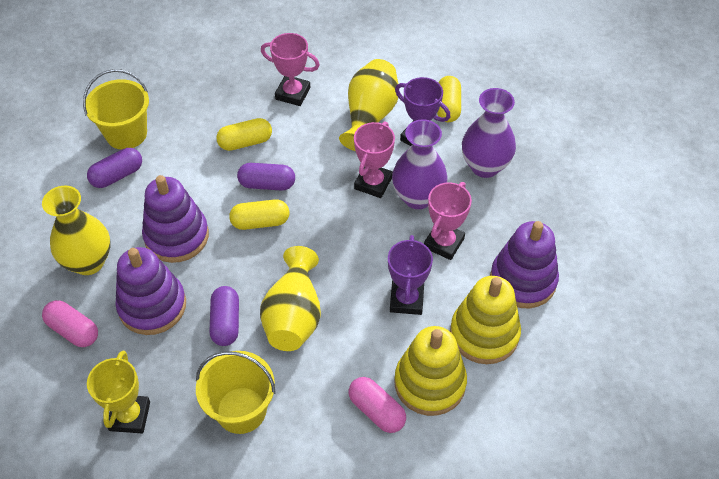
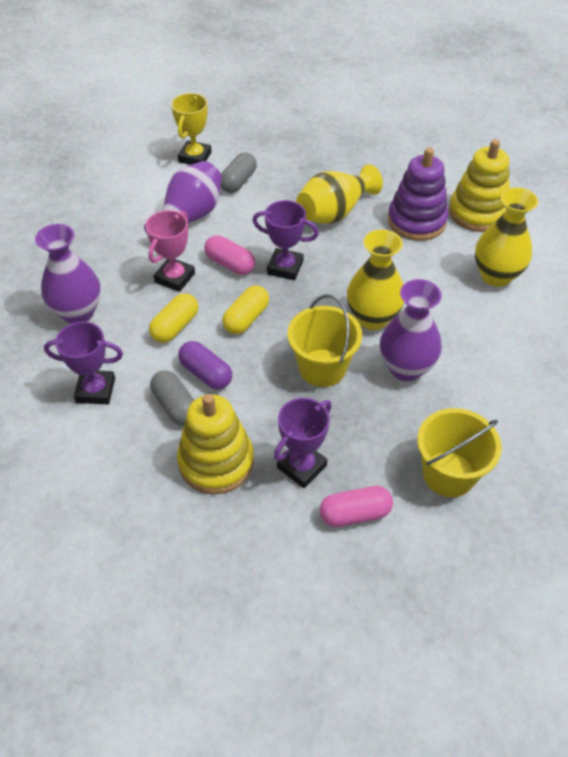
grey capsule: none = 0 -> [150,370,194,426] [221,152,257,193] = 2
pink trophy: [261,33,320,106] [354,121,395,198] [424,182,472,260] = 3 -> [146,210,195,292] = 1
purple capsule: [87,148,142,188] [209,286,239,346] [237,163,295,191] = 3 -> [178,341,232,389] = 1
purple stacking toy: [115,247,186,335] [142,175,209,263] [490,221,559,308] = 3 -> [388,148,448,241] = 1
purple trophy: [388,235,433,315] [395,77,450,146] = 2 -> [44,321,123,404] [253,200,319,280] [274,398,332,488] = 3
purple vase: [392,119,448,209] [462,88,516,178] = 2 -> [35,224,101,324] [144,161,222,233] [380,279,442,381] = 3
yellow capsule: [216,118,272,151] [229,199,290,230] [437,76,461,122] = 3 -> [149,293,198,343] [222,285,269,334] = 2

